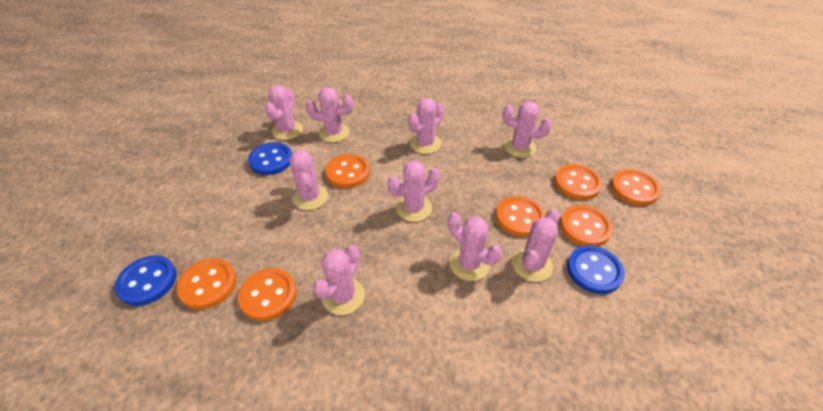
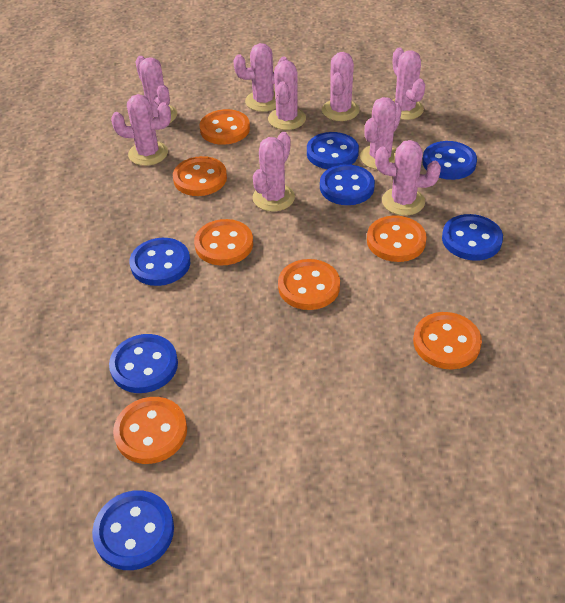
blue button: [115,255,176,306] [248,142,292,175] [567,245,625,294] = 3 -> [92,490,174,570] [109,334,178,393] [130,238,190,286] [307,132,359,169] [320,164,375,205] [422,141,477,180] [442,214,503,261] = 7

